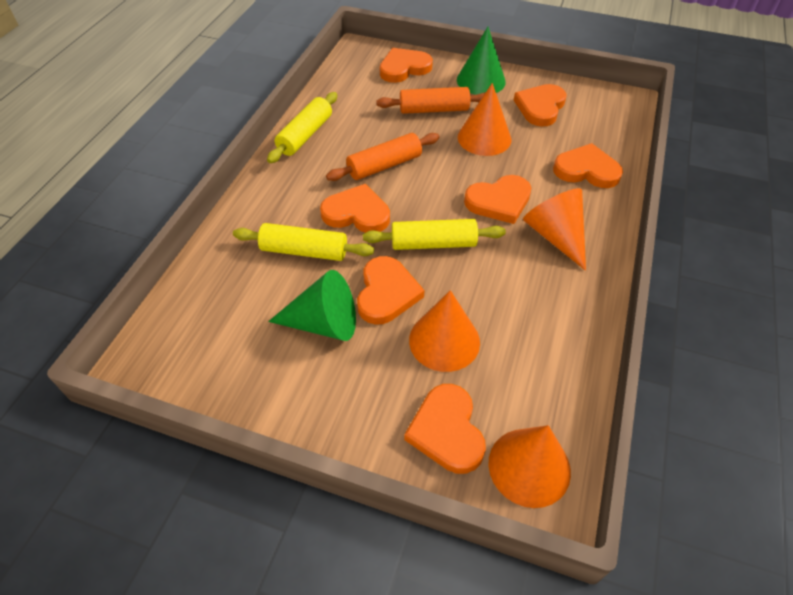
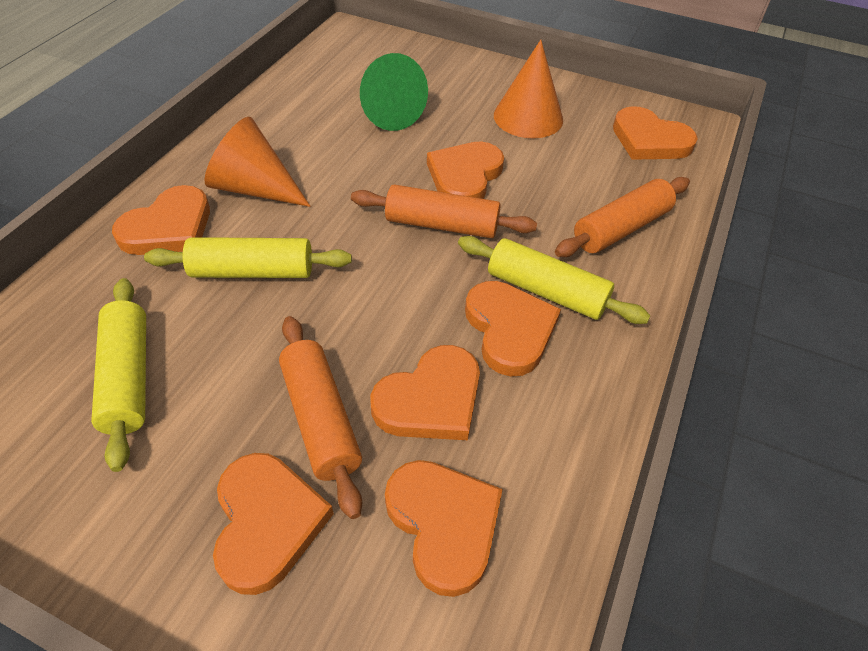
green cone: [268,270,356,341] [457,27,506,95] = 2 -> [360,53,428,131] = 1
orange cone: [409,290,480,372] [458,83,511,156] [488,425,571,508] [523,188,586,271] = 4 -> [204,117,311,207] [494,40,563,138] = 2
orange rolling pin: [326,133,439,181] [376,87,486,114] = 2 -> [279,316,362,519] [351,185,537,238] [555,177,690,257] = 3

